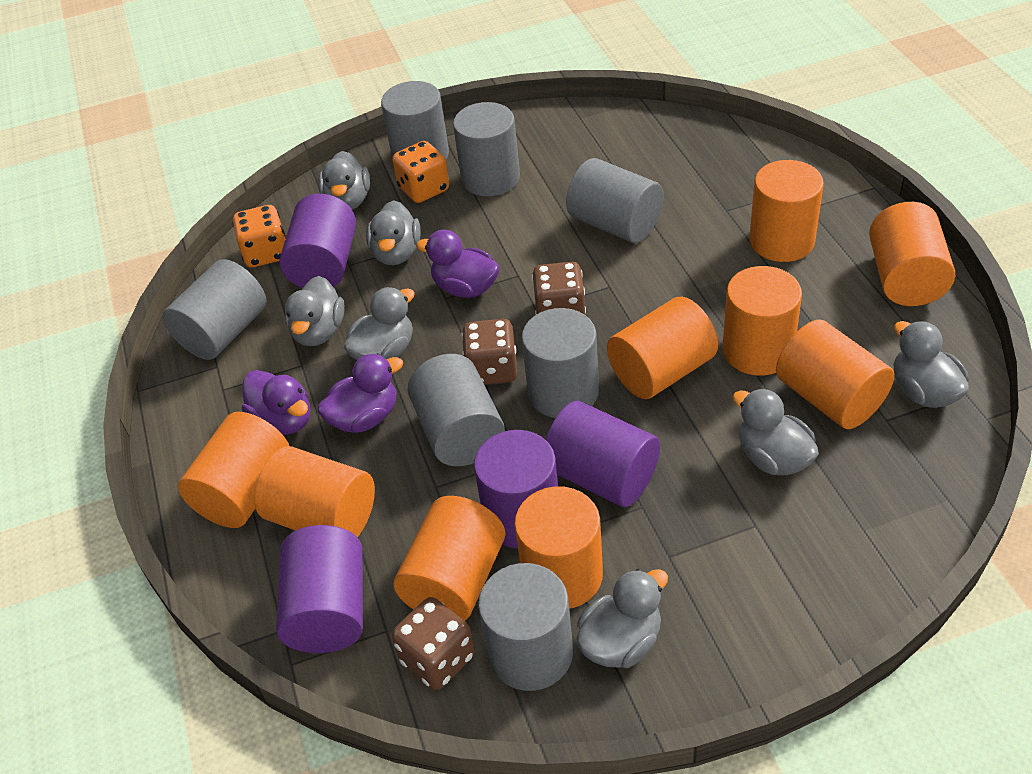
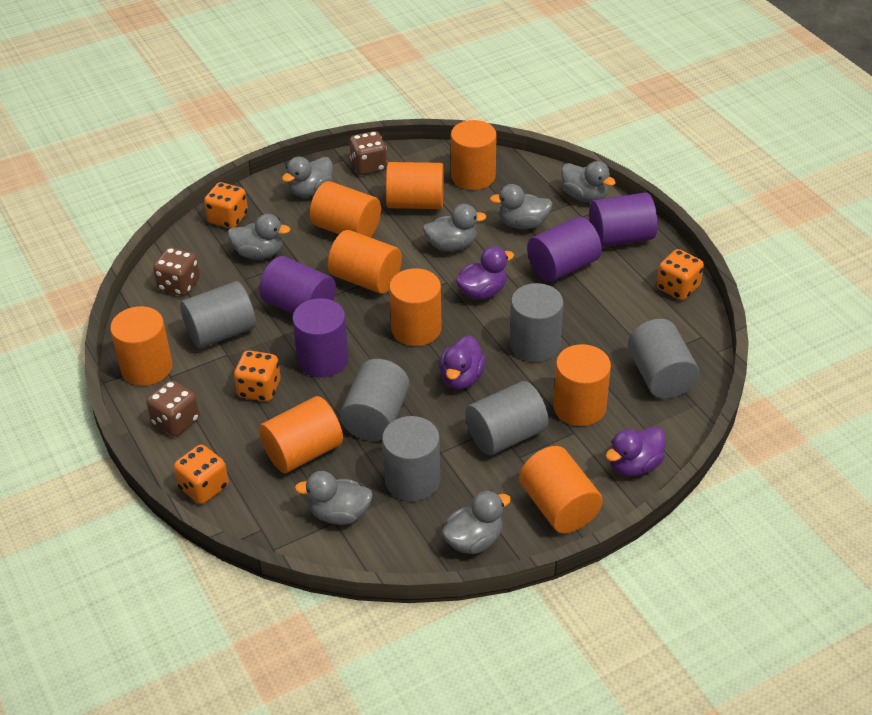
grey cylinder: [163,259,267,360] [381,81,449,160] [408,354,505,466] [453,102,520,196] [478,563,573,691] [522,308,599,418] [566,158,663,243] = 7 -> [180,281,256,348] [340,359,409,441] [382,416,440,501] [465,381,549,456] [510,283,563,362] [628,319,699,399] = 6
orange dice: [233,205,285,267] [392,141,449,203] = 2 -> [174,445,229,504] [204,182,248,228] [234,350,280,402] [657,249,704,300] = 4

